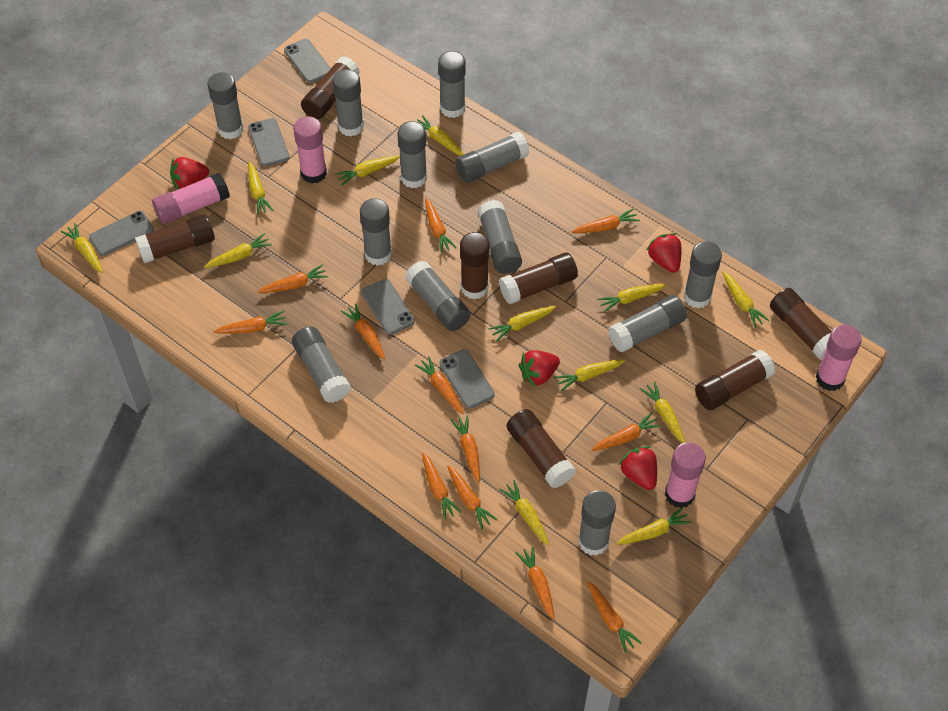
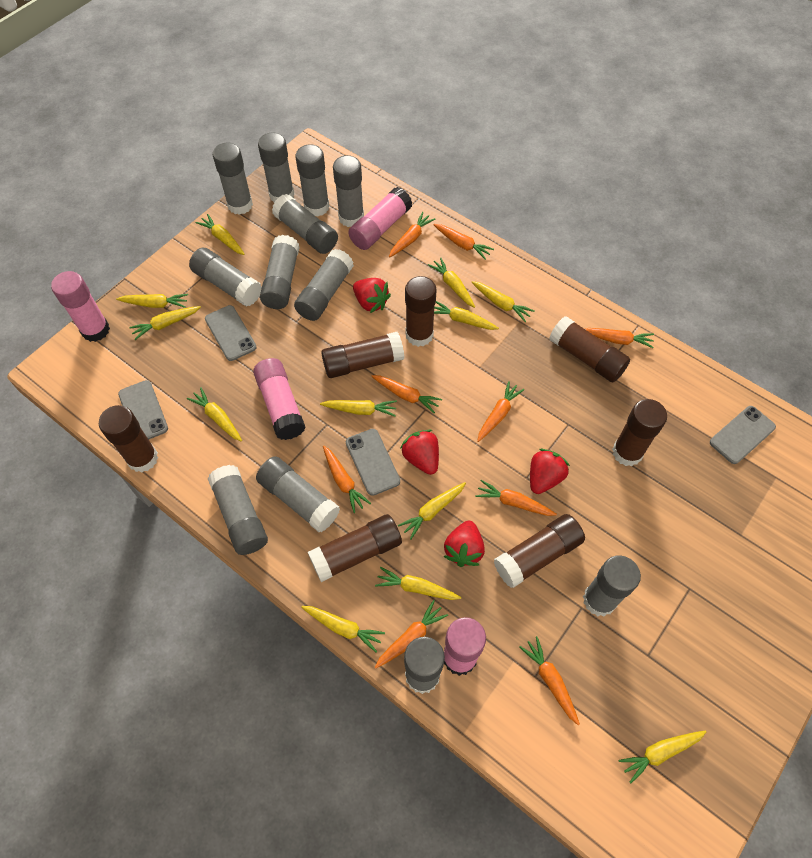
grey phone: [89,211,154,256] [248,118,290,167] [284,39,331,83] [361,279,415,335] [439,349,495,409] = 5 -> [118,380,168,440] [205,305,257,361] [346,429,400,496] [710,406,776,464] = 4
orange carrot: [214,311,287,334] [258,264,328,293] [341,303,385,360] [415,356,464,414] [422,453,462,520] [425,198,457,253] [447,465,497,529] [451,415,480,483] [515,546,555,620] [572,208,640,233] [587,582,641,653] [591,412,662,451] = 12 -> [323,446,371,513] [371,375,442,413] [375,600,448,669] [389,212,435,257] [434,224,494,260] [476,480,557,516] [477,381,524,442] [519,636,580,725] [585,328,654,348] = 9

